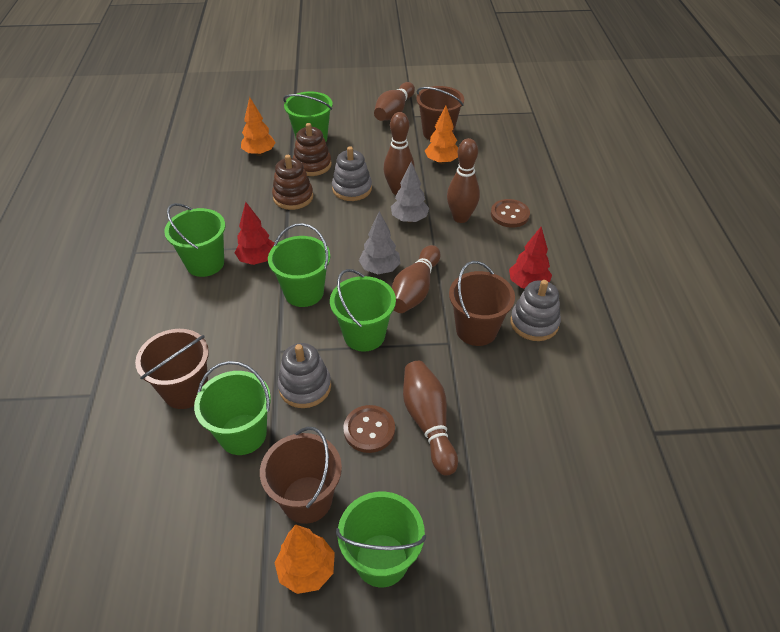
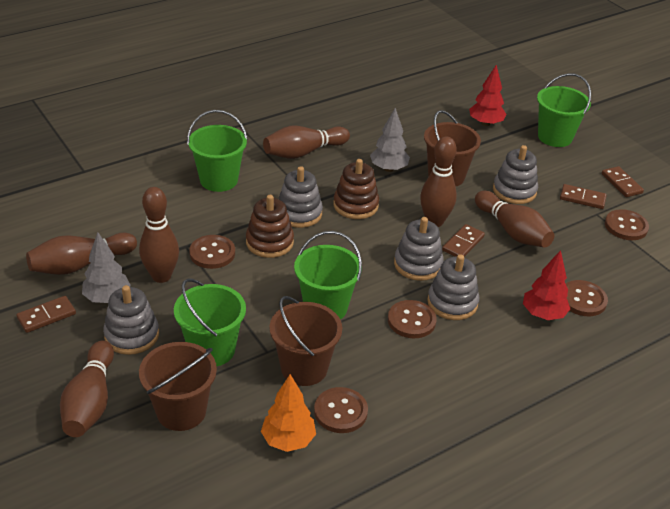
brown bowling pin: [374,82,415,121] [383,112,415,195] [392,245,441,313] [403,361,458,476] [447,138,480,223] = 5 -> [26,233,137,275] [60,340,114,437] [139,187,179,283] [263,125,350,159] [420,136,457,227] [475,191,555,247] = 6
brown bucket: [135,329,209,409] [260,427,342,524] [416,86,464,140] [449,261,515,346] = 4 -> [139,342,217,431] [269,296,342,386] [424,110,481,186] = 3
brown button: [343,405,395,453] [491,199,530,228] = 2 -> [189,235,235,269] [314,387,368,433] [388,300,437,338] [566,280,608,316] [605,209,649,240] = 5
brown domino: none = 0 -> [16,296,76,333] [442,224,485,257] [560,184,607,209] [602,166,644,197] = 4
green bucket: [164,203,225,277] [194,361,271,455] [268,223,330,307] [283,91,333,142] [330,269,396,352] [336,492,426,587] = 6 -> [174,279,246,367] [187,110,248,192] [294,231,362,319] [537,73,591,147] = 4
grey stacking toy: [278,343,331,408] [332,146,372,201] [510,280,561,341] = 3 -> [103,285,159,355] [279,166,323,228] [394,217,443,281] [427,254,479,320] [493,145,538,204] = 5
orange tree: [241,97,276,156] [275,525,335,594] [425,105,458,164] = 3 -> [261,374,316,452] = 1

